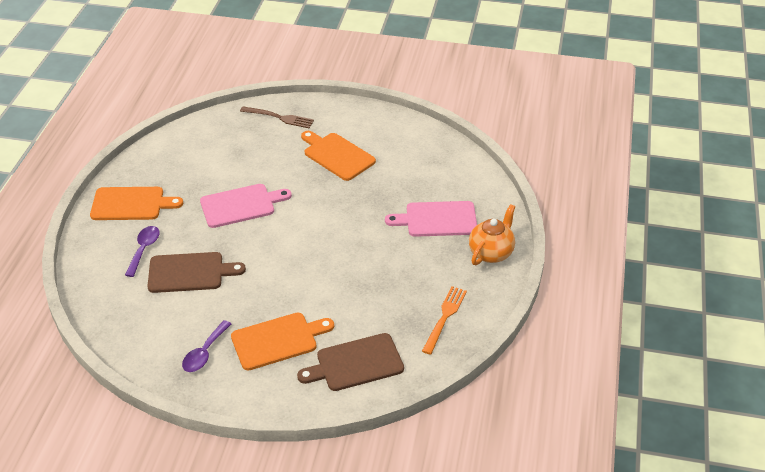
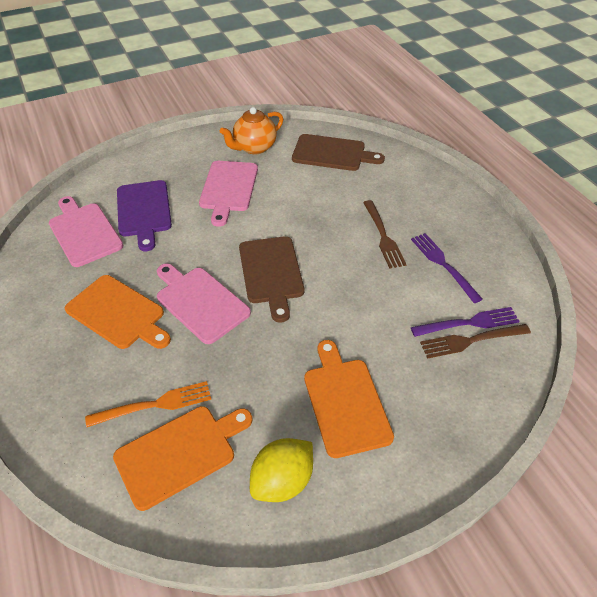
brown fork: [240,107,314,128] = 1 -> [363,200,407,269] [420,324,531,359] = 2
pink cutting board: [200,184,292,228] [385,201,477,237] = 2 -> [49,196,123,267] [157,264,251,344] [199,161,258,227] = 3
purple cutting board: none = 0 -> [117,180,172,251] = 1
purple fork: none = 0 -> [411,233,483,303] [411,307,520,337] = 2
purple spoon: [125,226,160,277] [182,320,231,372] = 2 -> none = 0
yellow lemon: none = 0 -> [250,438,313,502] = 1

